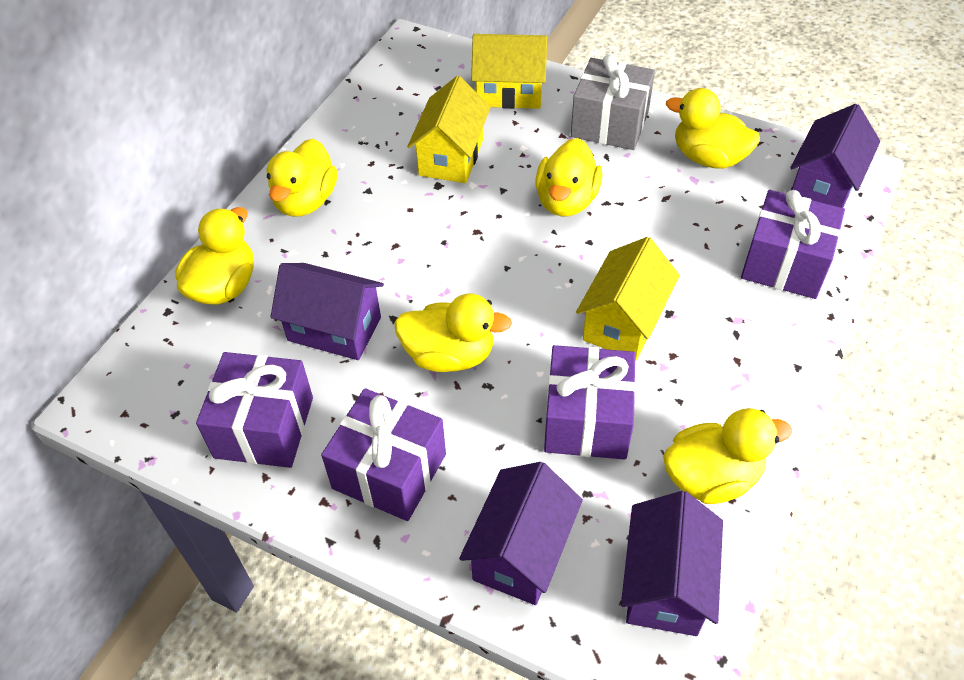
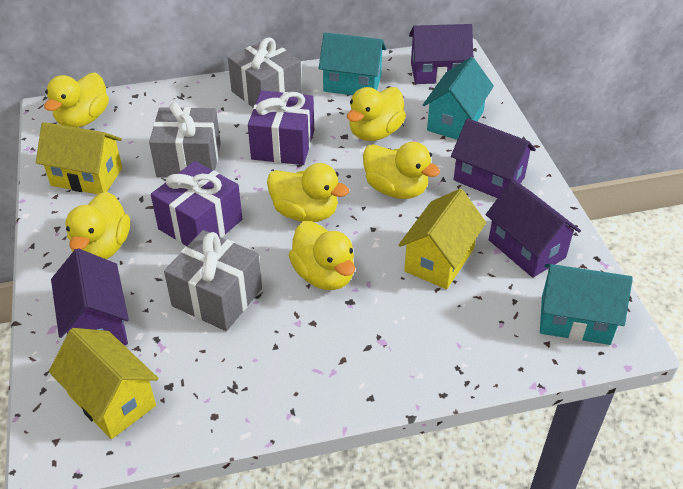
grey gift: [571,54,655,150] = 1 -> [149,102,221,177] [164,230,262,331] [228,37,302,107] = 3
purple gift: [196,352,313,468] [321,388,446,521] [544,345,636,460] [741,190,845,299] = 4 -> [151,161,243,246] [248,90,314,165] = 2
turquoise house: none = 0 -> [319,32,386,95] [423,57,494,140] [540,264,633,345] = 3

